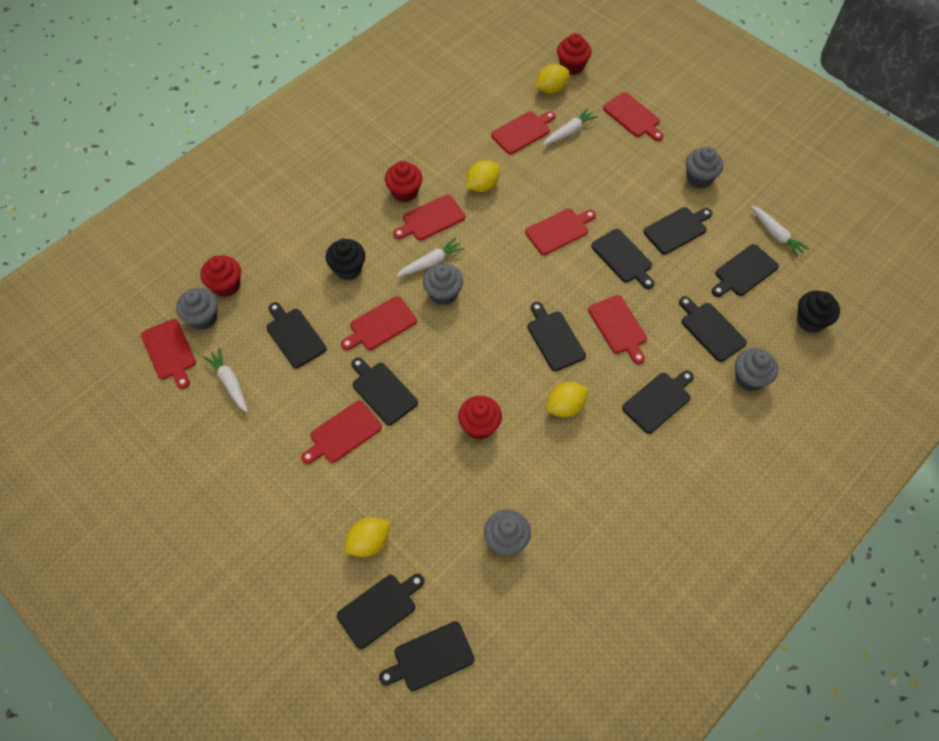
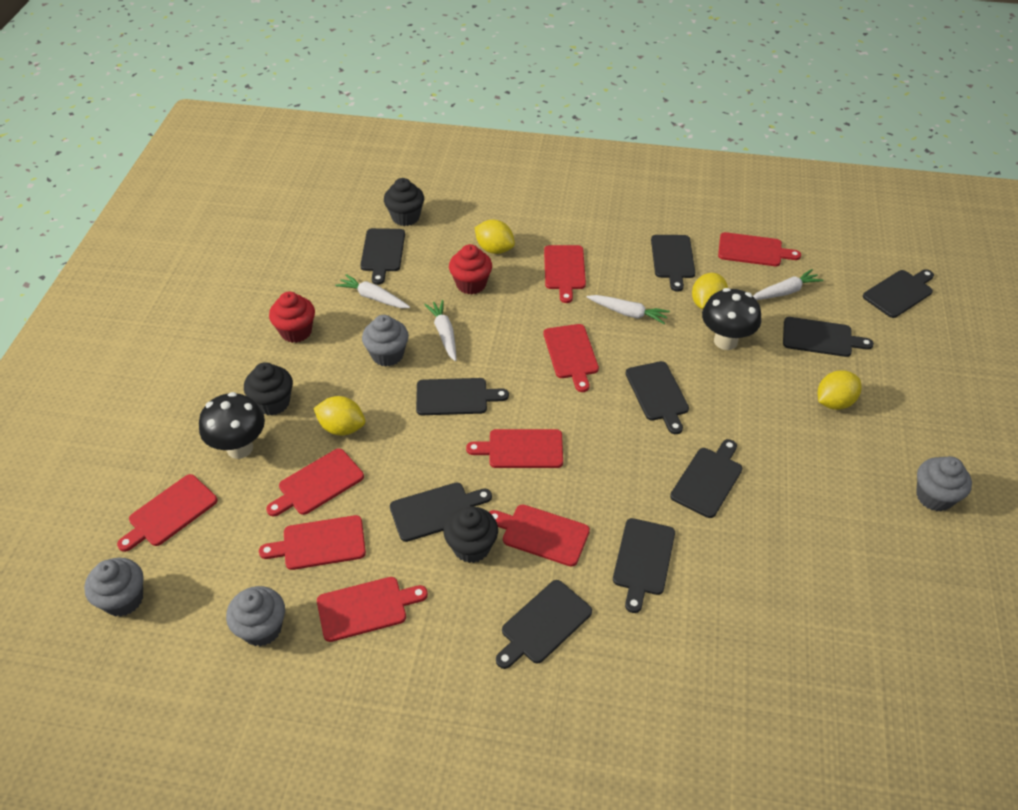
black cupcake: [326,239,366,280] [797,291,840,333] = 2 -> [244,362,293,416] [384,178,424,226] [444,506,498,563] = 3
black mushroom: none = 0 -> [199,392,265,459] [702,288,761,350] = 2
grey cupcake: [176,288,218,330] [423,264,463,305] [484,509,531,555] [686,147,723,188] [735,348,778,391] = 5 -> [84,558,144,617] [226,586,285,646] [362,315,409,367] [916,456,972,511] = 4
red cupcake: [201,256,241,297] [385,161,422,202] [458,396,502,439] [557,33,592,75] = 4 -> [269,291,315,343] [449,244,492,294] = 2
red cutting board: [141,319,196,389] [301,401,382,464] [341,296,417,350] [393,194,465,240] [491,111,556,154] [525,208,596,255] [588,295,647,364] [603,92,664,141] = 8 -> [117,474,217,552] [259,515,366,570] [266,448,364,516] [317,577,428,642] [466,429,563,468] [489,504,590,567] [544,245,586,303] [544,324,599,392] [718,232,801,266] = 9

